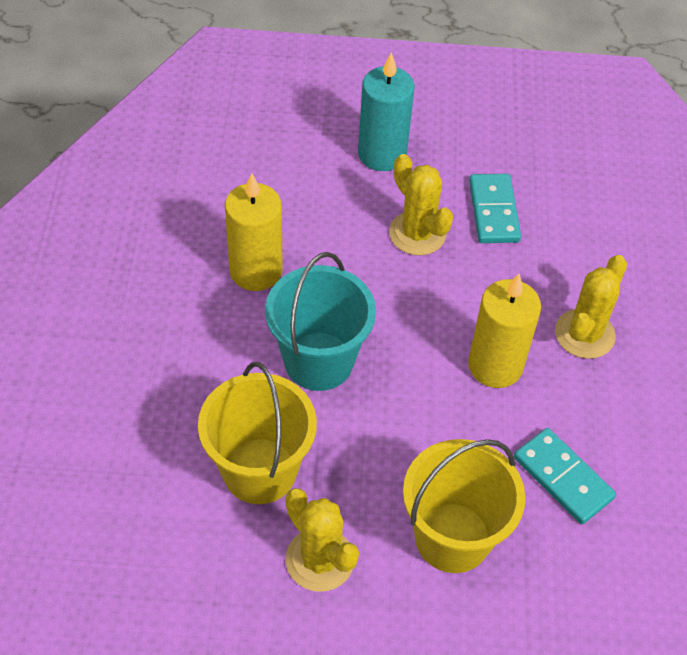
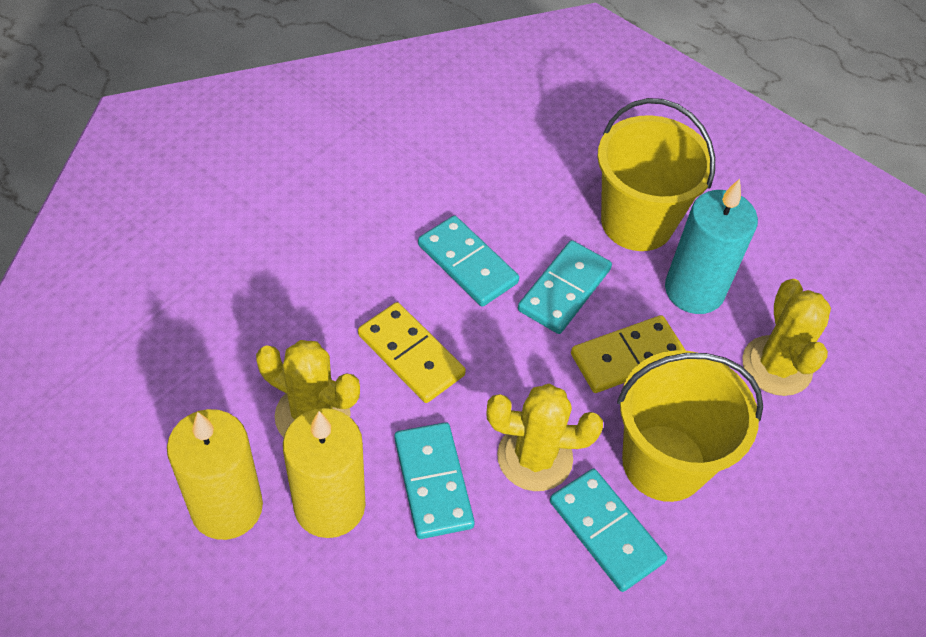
turquoise bucket: [265,252,376,391] = 1 -> none = 0
turquoise domino: [469,174,521,243] [514,428,616,524] = 2 -> [394,422,475,539] [418,216,519,307] [518,240,612,334] [550,469,667,592] = 4
yellow domino: none = 0 -> [358,302,466,403] [571,315,686,393] = 2

